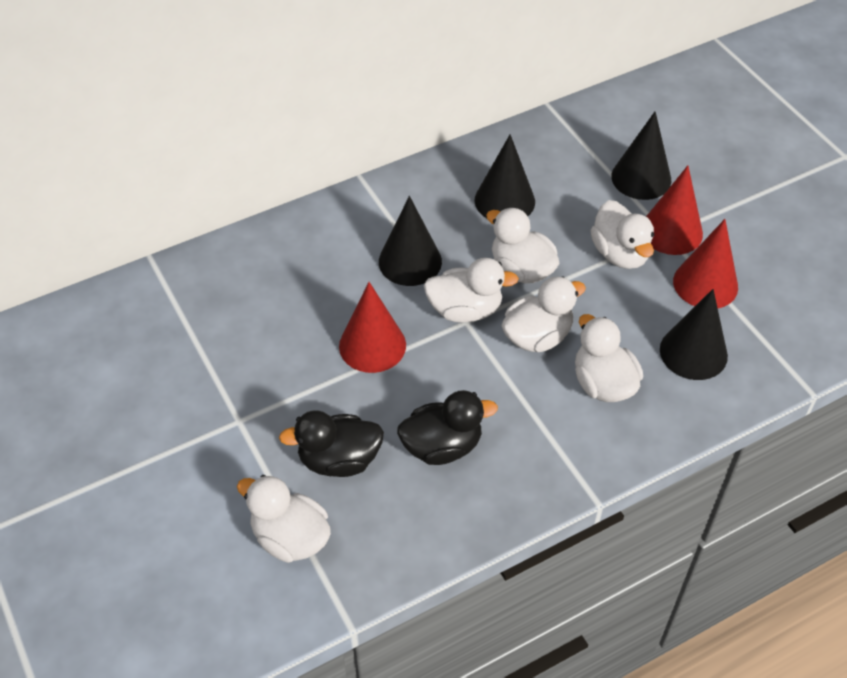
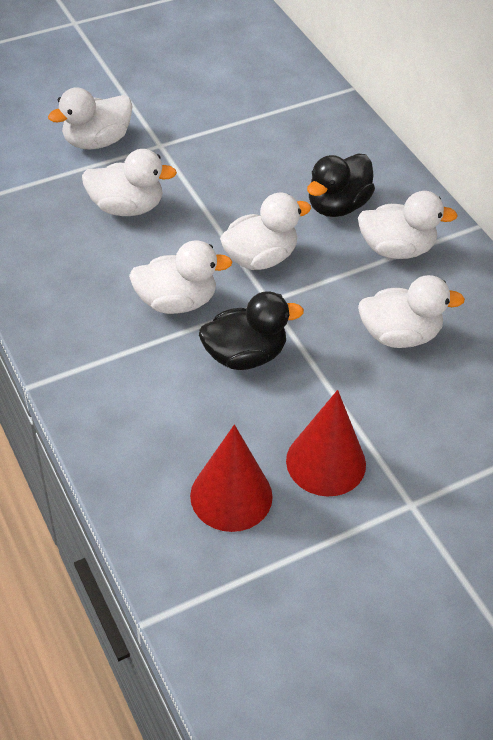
black cone: [379,196,442,286] [474,134,535,218] [611,111,671,200] [660,289,728,380] = 4 -> none = 0
red cone: [339,282,406,373] [646,165,703,255] [673,219,738,308] = 3 -> [190,425,273,532] [286,390,366,496] = 2

